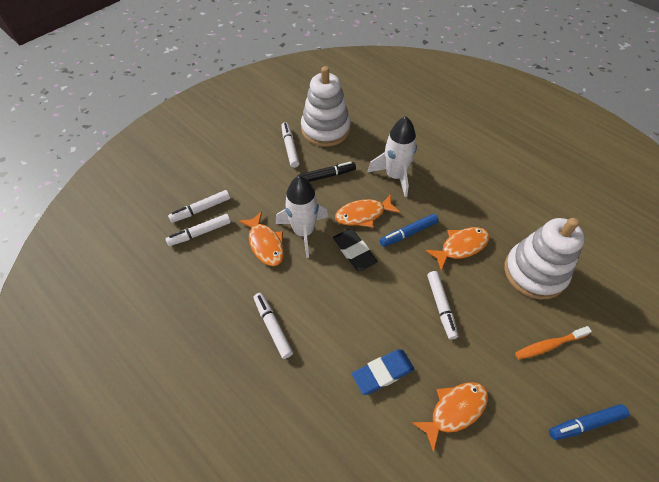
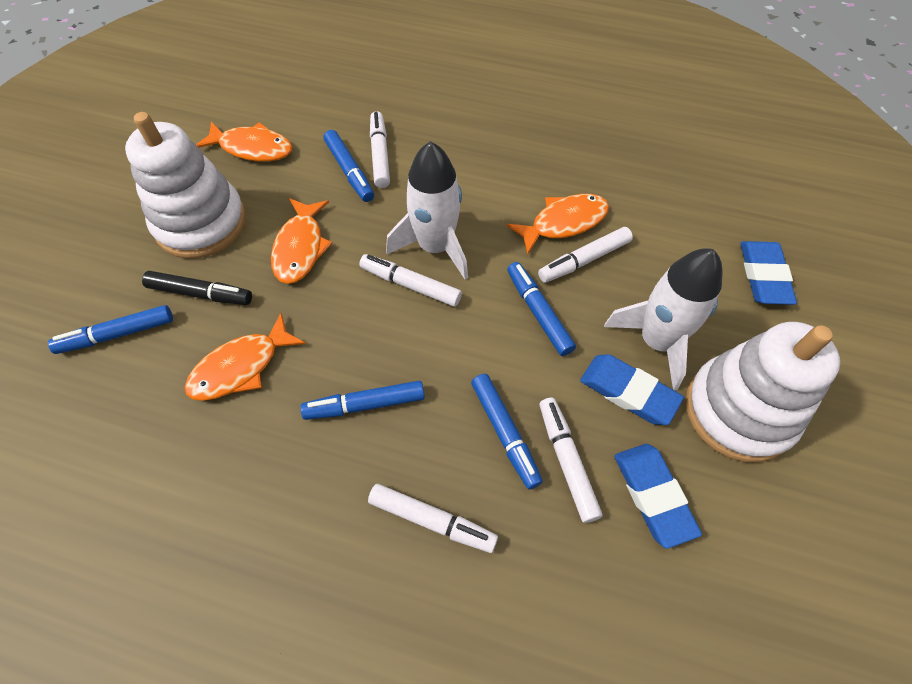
black eraser: [333,229,378,271] = 1 -> none = 0
blue eraser: [352,349,415,395] = 1 -> [580,354,684,425] [614,444,702,549] [740,241,797,305] = 3
blue marker: [380,214,439,247] [549,404,629,440] = 2 -> [48,305,173,354] [300,381,425,420] [324,130,374,202] [471,374,543,489] [507,262,576,356] = 5
orange toothbrush: [515,326,592,359] = 1 -> none = 0

